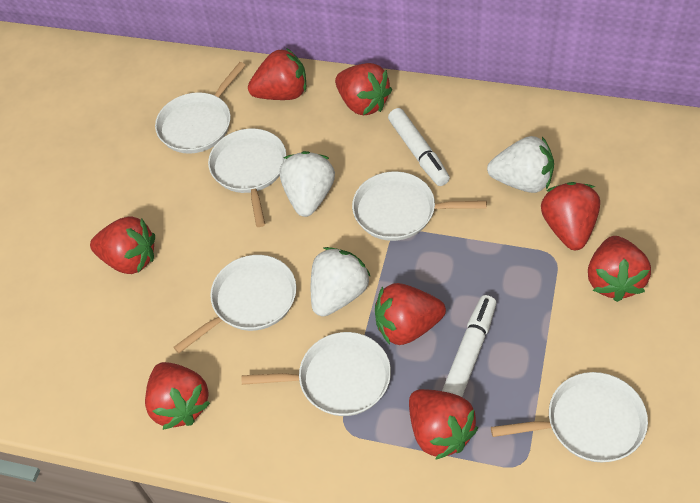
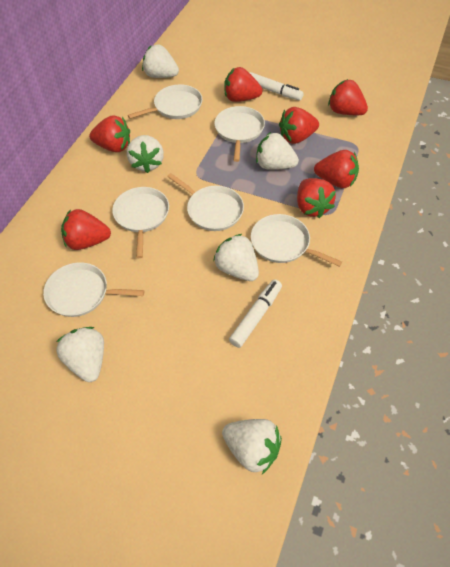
red strawberry: [90,217,155,274] [145,362,210,430] [248,48,306,100] [335,63,392,115] [375,283,446,345] [409,389,478,460] [541,182,600,250] [588,236,651,302] = 8 -> [61,209,111,250] [89,115,130,152] [224,67,263,102] [279,107,319,144] [297,178,336,218] [314,150,359,188] [328,79,368,115] = 7
white strawberry: [280,151,335,217] [311,247,371,317] [487,136,554,193] = 3 -> [56,327,104,382] [127,135,164,173] [142,45,179,78] [213,234,259,281] [222,419,282,474] [256,132,299,170] = 6

